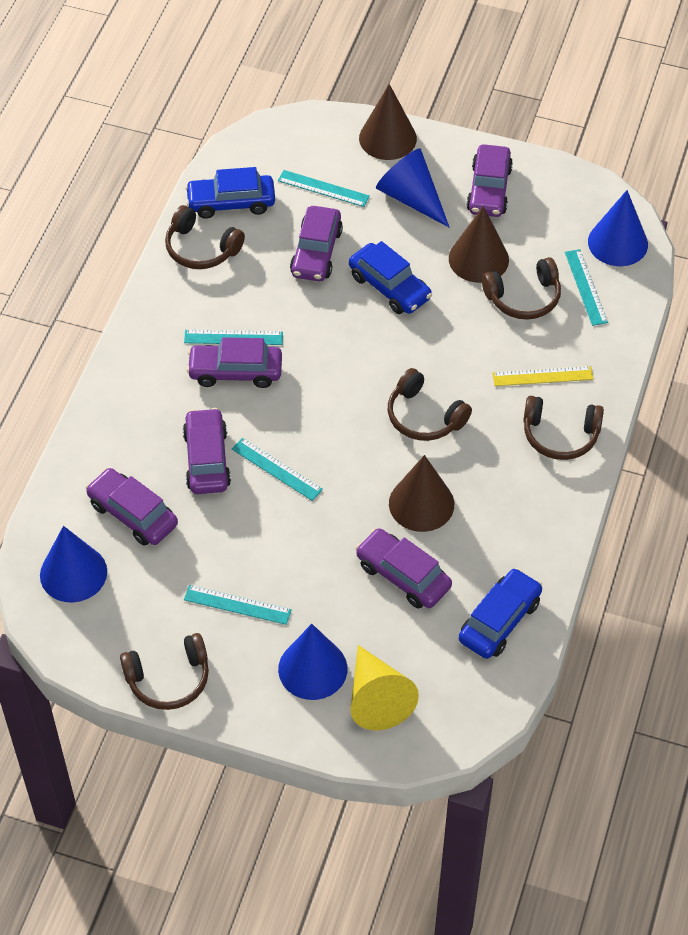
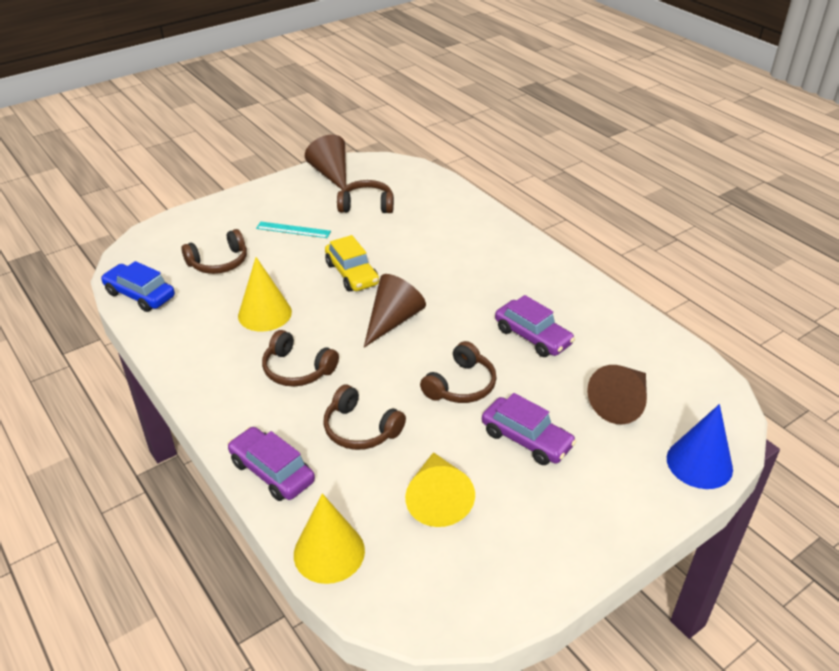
blue car: [185,167,275,219] [349,241,432,314] [459,568,542,659] = 3 -> [101,261,175,312] = 1
blue cone: [40,526,107,603] [278,624,347,700] [376,148,449,227] [588,190,648,266] = 4 -> [667,404,733,489] = 1
purple car: [86,468,178,546] [183,408,231,494] [186,337,282,388] [290,206,343,281] [356,528,452,609] [466,144,513,217] = 6 -> [227,427,315,501] [482,393,577,465] [495,295,575,357] = 3
turquoise ruler: [184,330,283,345] [184,585,292,625] [232,438,323,501] [278,170,370,207] [565,249,608,326] = 5 -> [256,222,331,238] = 1
yellow car: none = 0 -> [325,235,379,292] = 1
yellow cone: [350,645,419,731] = 1 -> [238,257,292,331] [294,493,365,584] [405,452,475,527] = 3
yellow ruler: [492,366,593,386] = 1 -> none = 0

